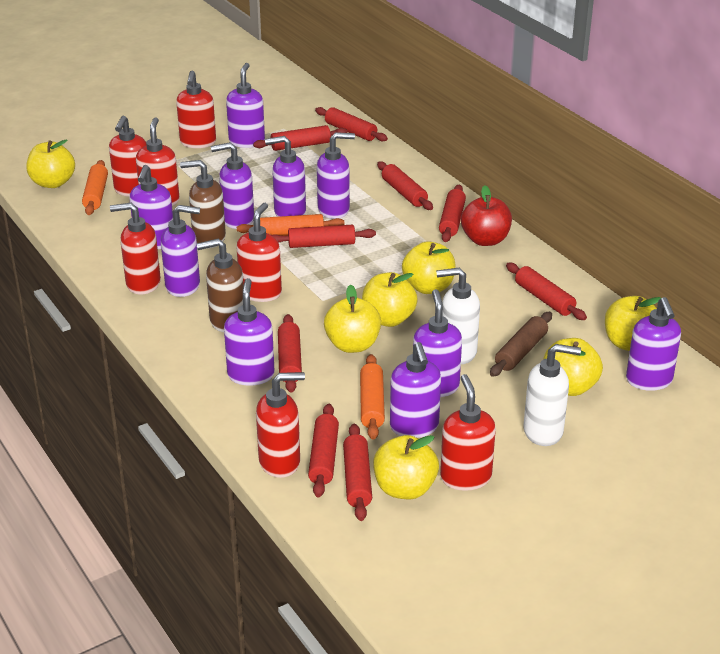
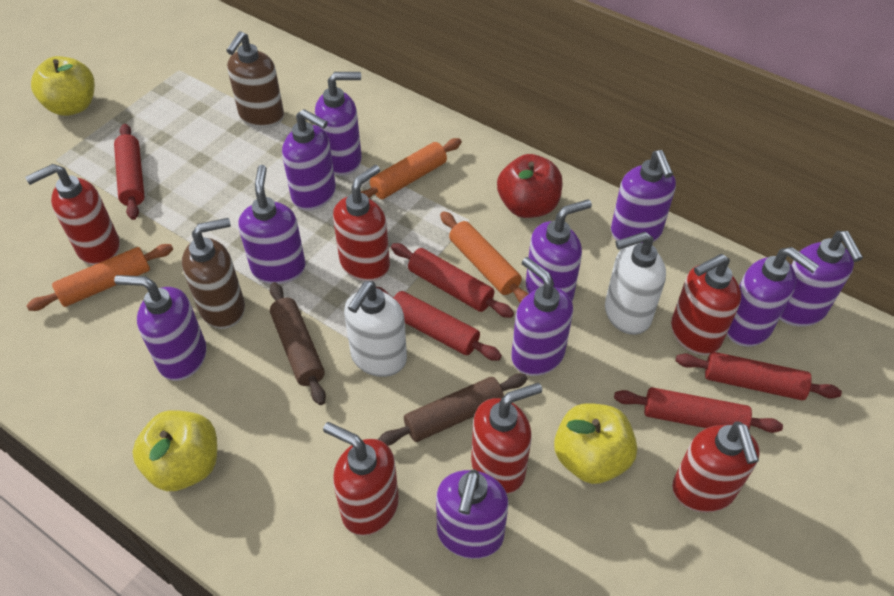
brown rolling pin: [490,312,552,377] = 1 -> [270,282,326,405] [378,374,527,446] = 2
red rolling pin: [253,125,348,151] [272,225,376,248] [278,314,302,393] [308,404,339,497] [315,107,388,142] [343,424,372,521] [377,161,433,210] [439,185,466,242] [506,263,587,320] = 9 -> [114,124,145,220] [376,287,502,361] [391,243,514,318] [614,387,783,433] [676,352,842,400] = 5
red soap dispenser: [109,115,147,197] [110,203,161,295] [136,117,180,206] [176,71,216,148] [236,203,282,302] [256,372,305,478] [440,374,496,491] = 7 -> [25,164,120,265] [323,422,399,536] [333,165,390,281] [471,383,542,494] [671,254,741,355] [672,421,760,513] = 6
yellow apple: [26,140,75,188] [324,285,381,353] [362,272,418,327] [373,435,439,499] [402,242,456,294] [543,338,603,396] [605,296,661,351] = 7 -> [31,56,95,116] [132,410,217,491] [554,403,637,484] = 3

